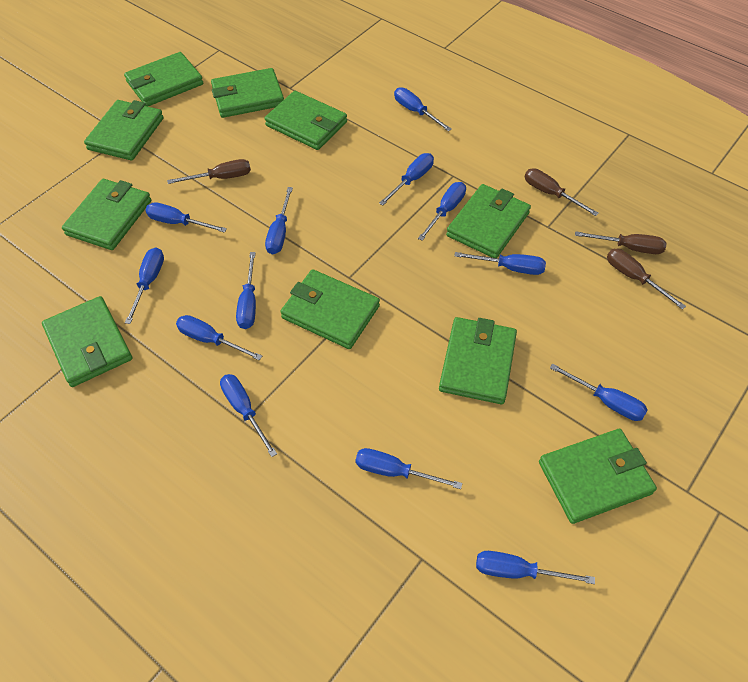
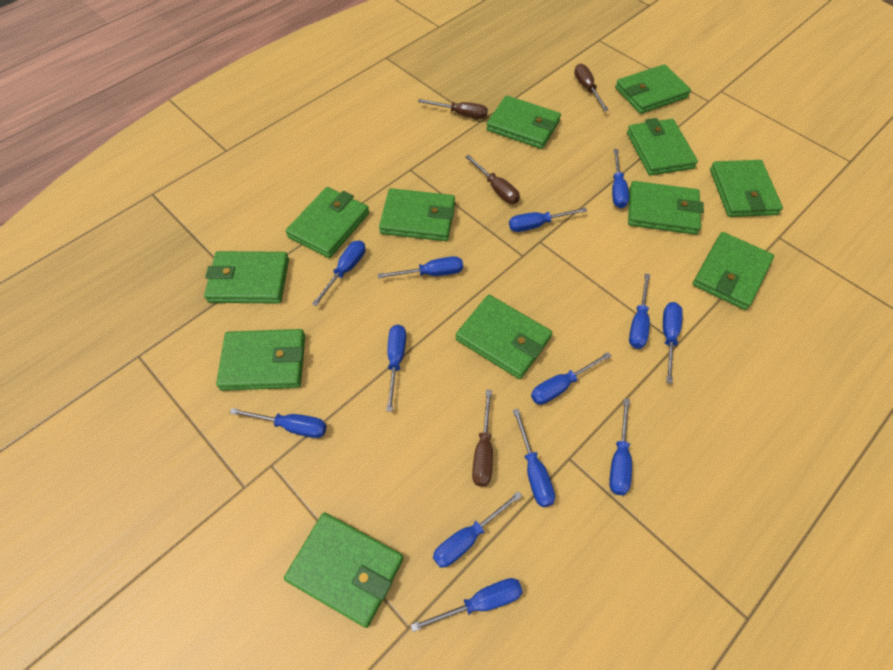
green wallet: [42,296,132,387] [62,179,151,250] [84,100,164,161] [124,52,203,106] [211,68,284,118] [264,91,347,150] [280,269,380,349] [439,317,517,404] [446,184,531,258] [539,429,657,524] = 10 -> [204,251,289,304] [216,329,305,391] [284,512,403,628] [286,187,369,258] [379,188,455,241] [456,295,552,379] [486,95,561,149] [615,64,691,114] [627,118,698,176] [628,181,704,235] [693,232,774,310] [710,160,783,217] = 12

